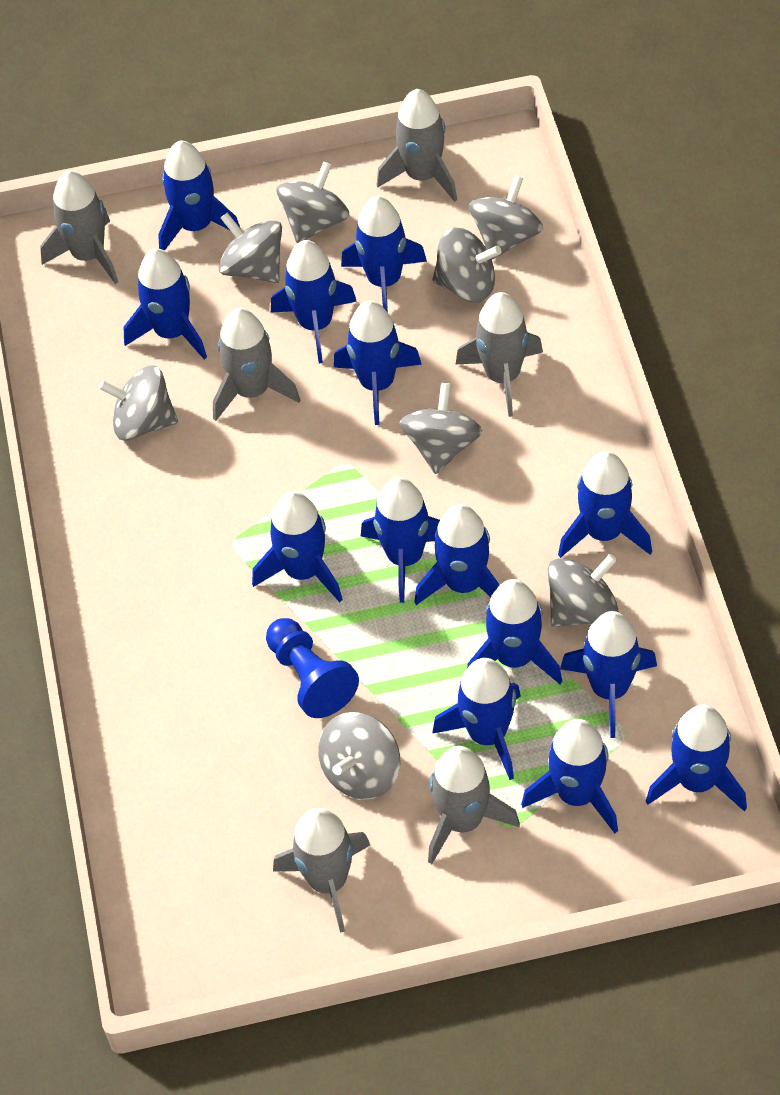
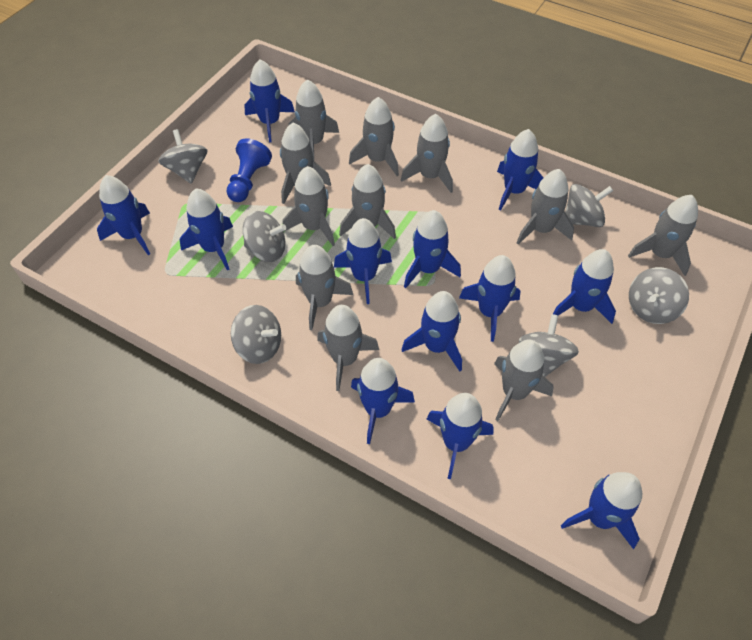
blue rocket: [124,248,207,360] [158,140,241,251] [252,491,343,602] [271,240,357,363] [333,301,422,425] [341,196,427,312] [361,477,440,603] [414,504,500,605] [432,658,521,780] [467,579,562,684] [521,719,618,833] [558,451,652,558] [560,611,657,738] [646,705,747,811] = 14 -> [97,175,150,255] [180,189,233,270] [244,59,295,142] [334,218,392,304] [351,358,415,444] [401,291,462,372] [404,210,461,288] [426,393,494,480] [459,255,520,342] [497,129,543,211] [553,249,616,324] [561,472,642,549] = 12
grey rocket: [40,171,118,284] [213,308,300,421] [273,808,370,933] [377,89,457,202] [428,746,520,864] [456,292,543,417] = 6 -> [280,123,331,204] [283,166,335,246] [288,79,339,160] [296,245,353,330] [317,305,379,391] [339,164,396,239] [349,97,399,176] [401,114,453,193] [494,339,554,421] [517,169,574,244] [628,195,698,276] = 11
grey spinning top: [99,366,178,441] [219,213,282,283] [277,161,350,244] [318,712,400,800] [399,382,482,474] [433,227,501,303] [469,176,543,259] [548,554,619,627] = 8 -> [158,129,207,184] [231,305,281,364] [243,211,286,262] [519,314,579,377] [565,184,613,227] [629,267,689,324] = 6

